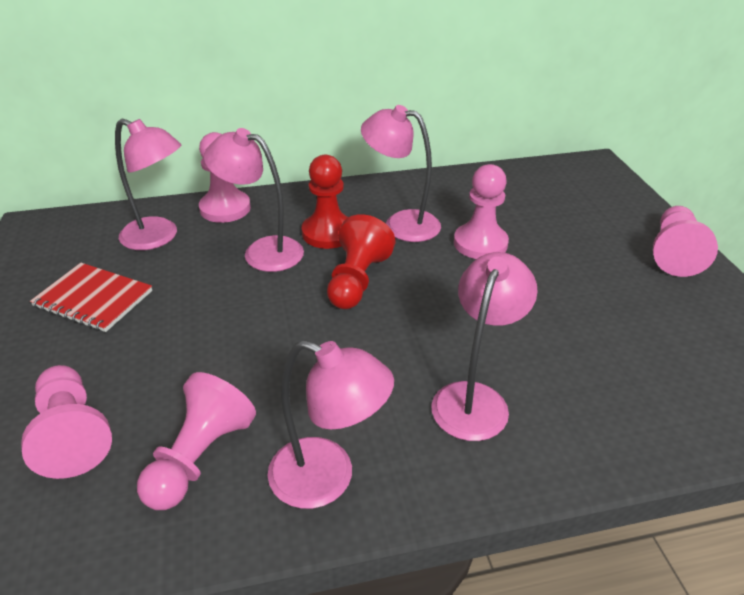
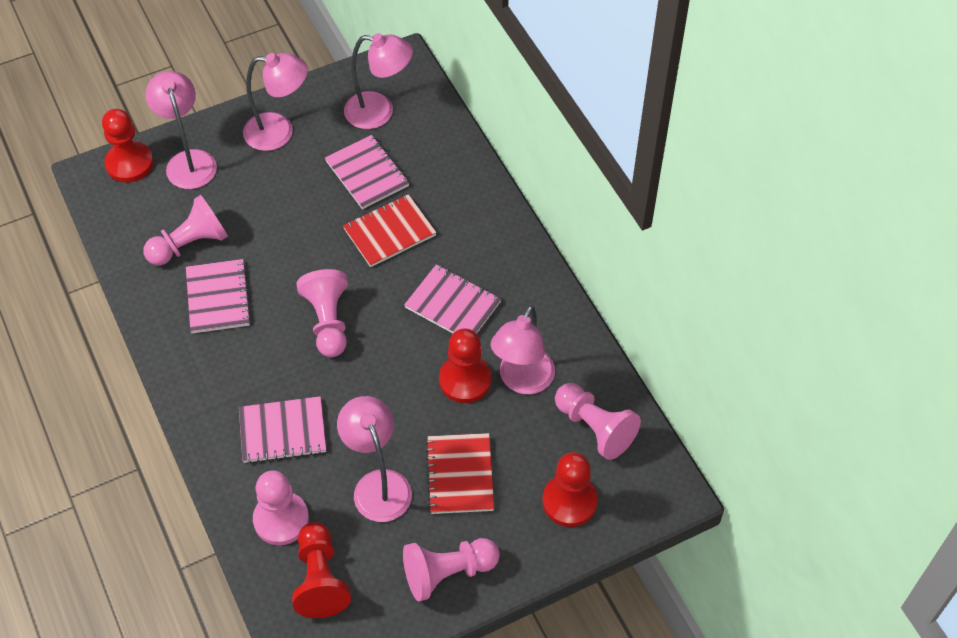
pink notebook: none = 0 -> [186,259,251,333] [239,396,326,463] [325,135,409,209] [404,265,501,334] = 4
red notebook: [30,263,152,332] = 1 -> [343,194,437,267] [426,433,494,514] = 2
red pawn: [302,155,348,249] [327,214,395,309] = 2 -> [102,109,153,183] [292,522,351,618] [439,329,491,403] [542,452,598,527] = 4

